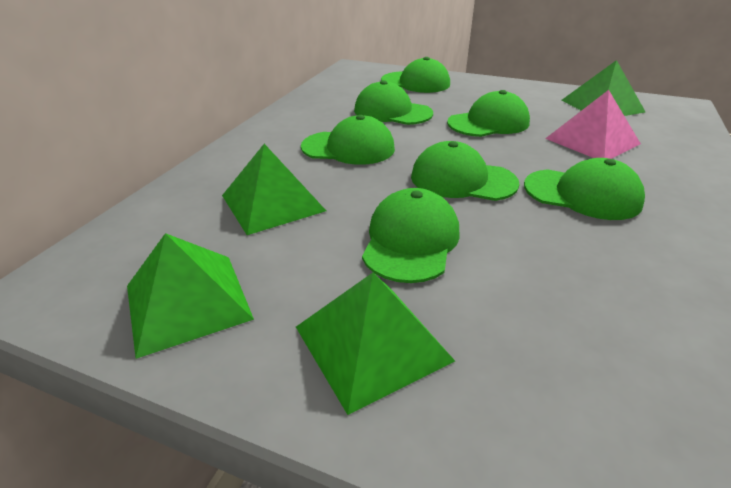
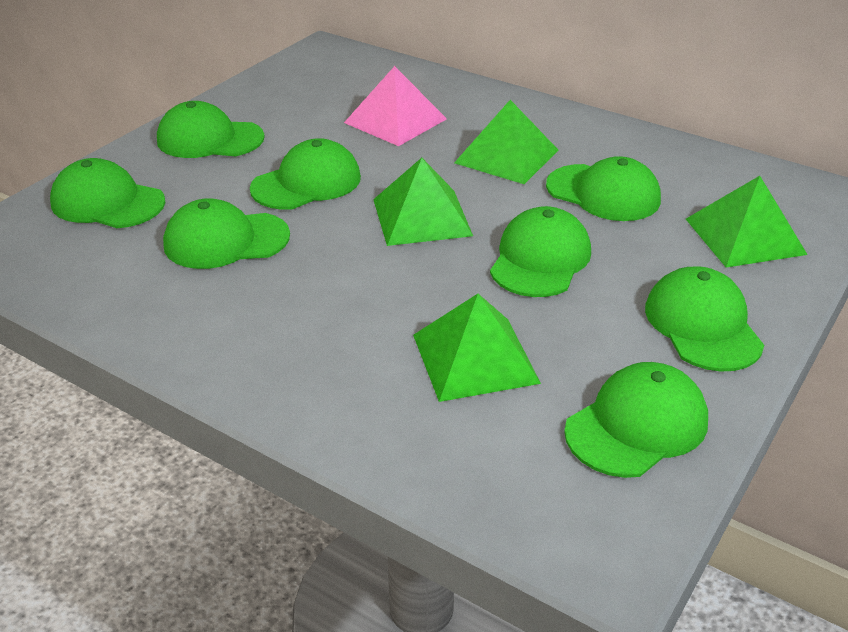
green cap: [301,115,395,165] [354,80,433,125] [362,188,460,283] [381,57,450,93] [411,141,519,201] [447,90,530,137] [524,158,645,220] = 7 -> [50,158,165,228] [157,101,265,158] [163,198,290,269] [250,138,361,210] [490,206,591,297] [546,156,661,221] [564,362,708,478] [645,266,764,372] = 8

